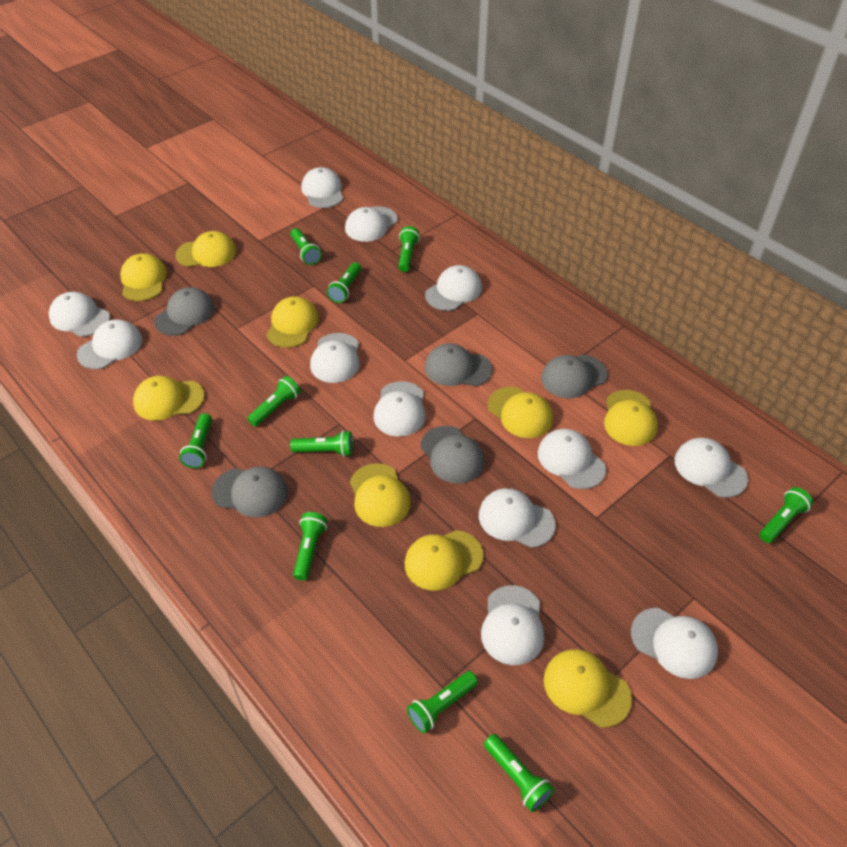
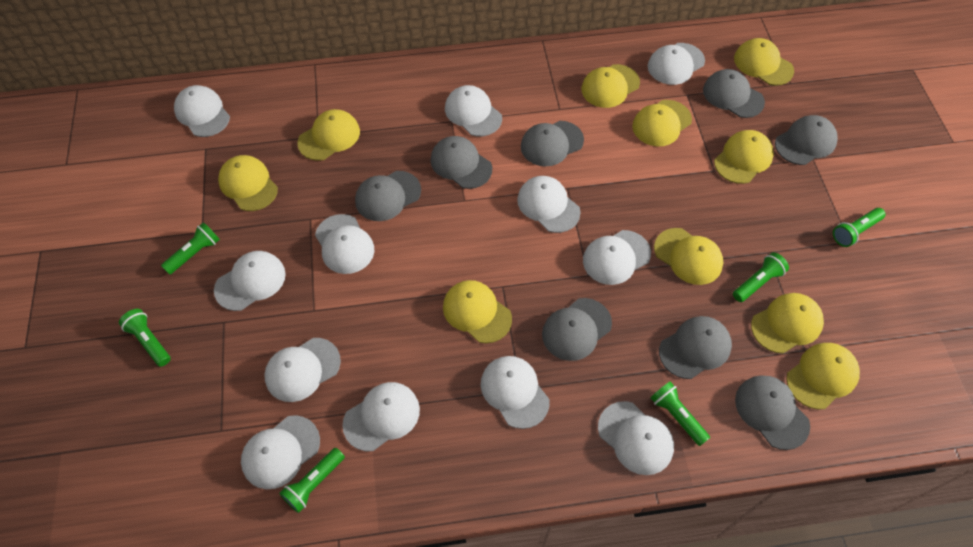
green flashlight: [179,413,212,468] [247,376,301,426] [290,431,353,457] [291,228,322,265] [293,512,327,581] [327,262,361,303] [398,226,420,272] [407,671,478,733] [484,734,554,812] [759,487,813,543] = 10 -> [119,309,171,367] [161,222,220,275] [279,448,345,513] [650,382,710,446] [733,252,789,302] [833,208,886,247] = 6
grey cap: [154,287,215,336] [212,466,288,518] [421,426,485,484] [425,343,492,386] [541,355,608,398] = 5 -> [355,171,421,221] [431,136,492,189] [521,121,584,166] [542,298,612,361] [659,316,732,379] [703,69,765,118] [735,375,810,450] [775,115,838,165] = 8
yellow cap: [120,253,167,301] [133,376,205,420] [175,231,237,267] [267,296,319,348] [350,463,411,527] [405,530,483,591] [488,387,553,438] [544,649,632,728] [604,390,658,446] = 9 -> [218,155,278,211] [297,109,360,161] [443,280,512,343] [581,64,640,108] [632,100,692,147] [654,228,723,285] [714,130,774,184] [734,38,794,86] [751,293,824,354] [787,343,860,409] = 10

